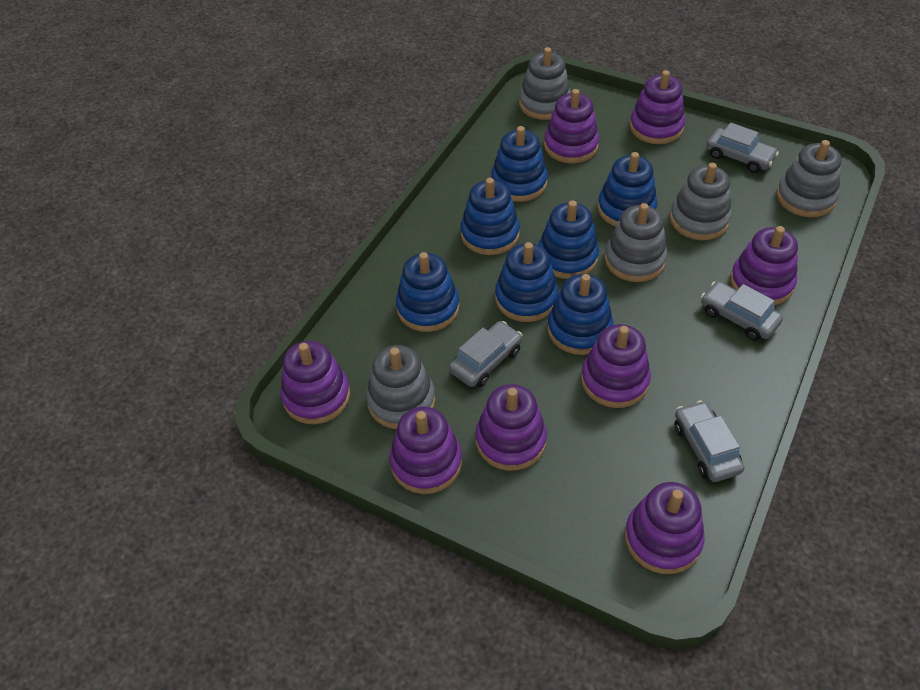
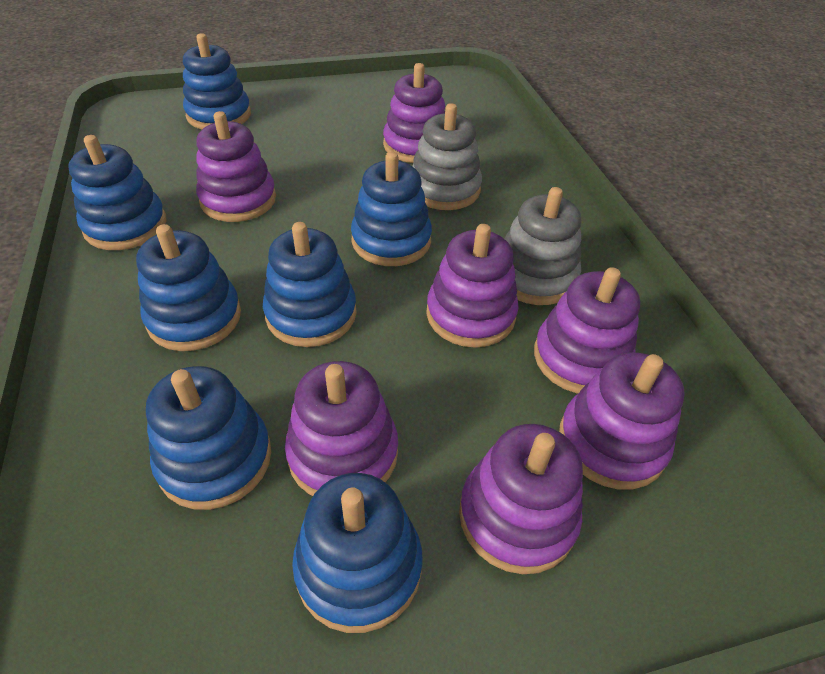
grey car: [449,321,522,387] [675,400,744,482] [701,281,783,341] [706,122,779,173] = 4 -> none = 0
grey stacking toy: [366,345,435,429] [519,47,571,120] [605,203,667,282] [670,163,732,240] [777,140,841,217] = 5 -> [412,103,482,210] [504,187,581,305] = 2
purple stacking toy: [280,341,350,424] [389,407,462,494] [475,384,547,471] [544,89,599,163] [581,324,651,408] [625,482,705,574] [630,70,685,144] [730,226,798,306] = 8 -> [196,111,276,222] [285,361,398,496] [383,63,445,163] [426,224,519,348] [459,424,583,574] [534,267,640,394] [559,352,685,490] = 7

